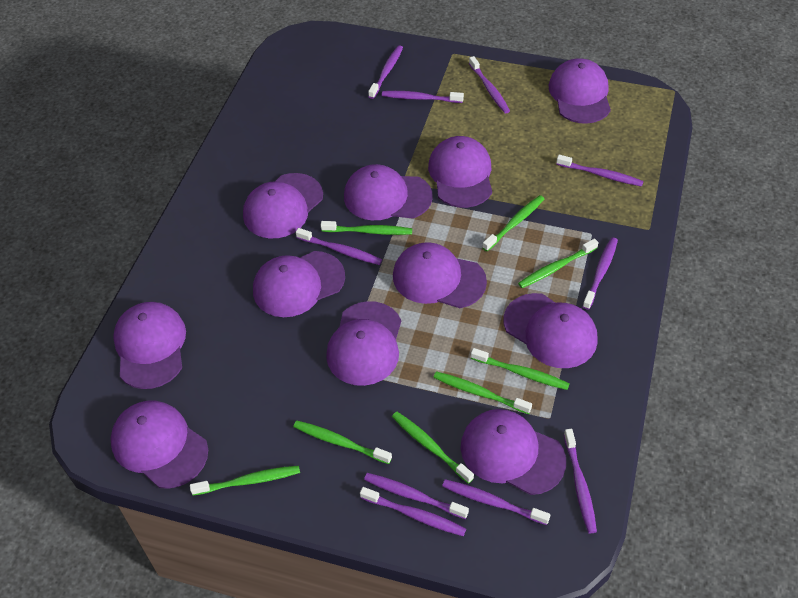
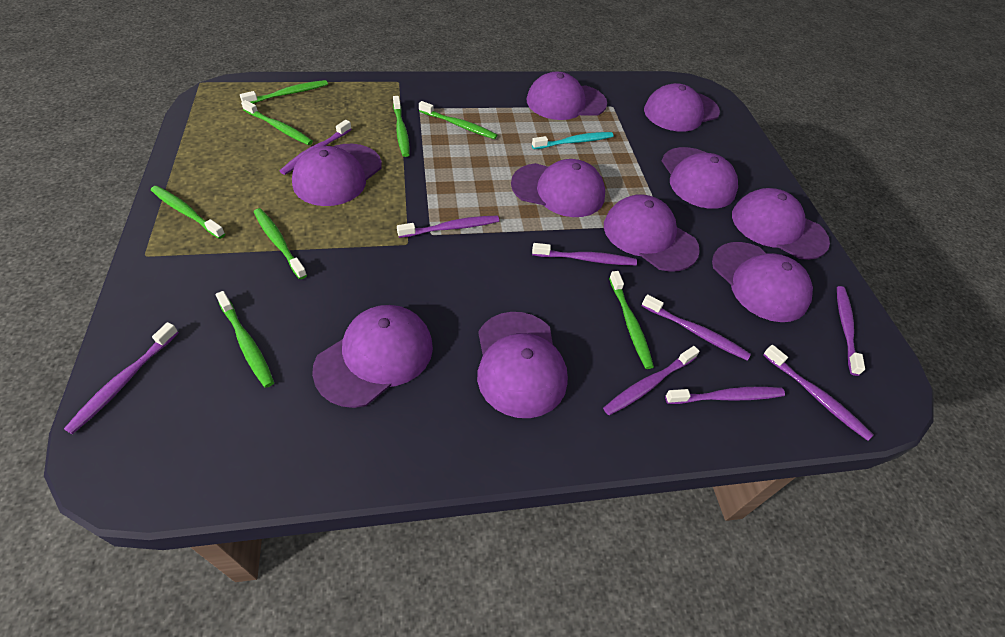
purple cap: [111,401,208,489] [113,302,186,389] [243,173,323,238] [253,251,345,317] [326,301,401,386] [344,164,433,220] [393,242,487,308] [428,136,492,208] [461,409,566,495] [503,293,598,368] [549,58,611,124] = 11 -> [292,144,382,206] [312,305,433,408] [477,312,568,418] [511,159,605,217] [527,71,607,120] [604,194,700,272] [644,83,720,132] [662,147,738,209] [712,242,813,322] [732,188,830,260] = 10
purple toothbrush: [296,228,382,265] [360,487,466,536] [364,473,469,519] [368,45,403,99] [382,91,464,103] [442,479,551,525] [469,56,510,113] [556,155,644,187] [564,429,597,533] [582,237,618,310] = 10 -> [64,322,179,434] [280,120,352,175] [397,215,499,238] [532,243,637,266] [603,346,700,415] [642,294,751,360] [665,387,785,404] [763,345,873,441] [837,286,865,376] = 9
turquoise toothbrush: none = 0 -> [532,132,613,149] = 1

